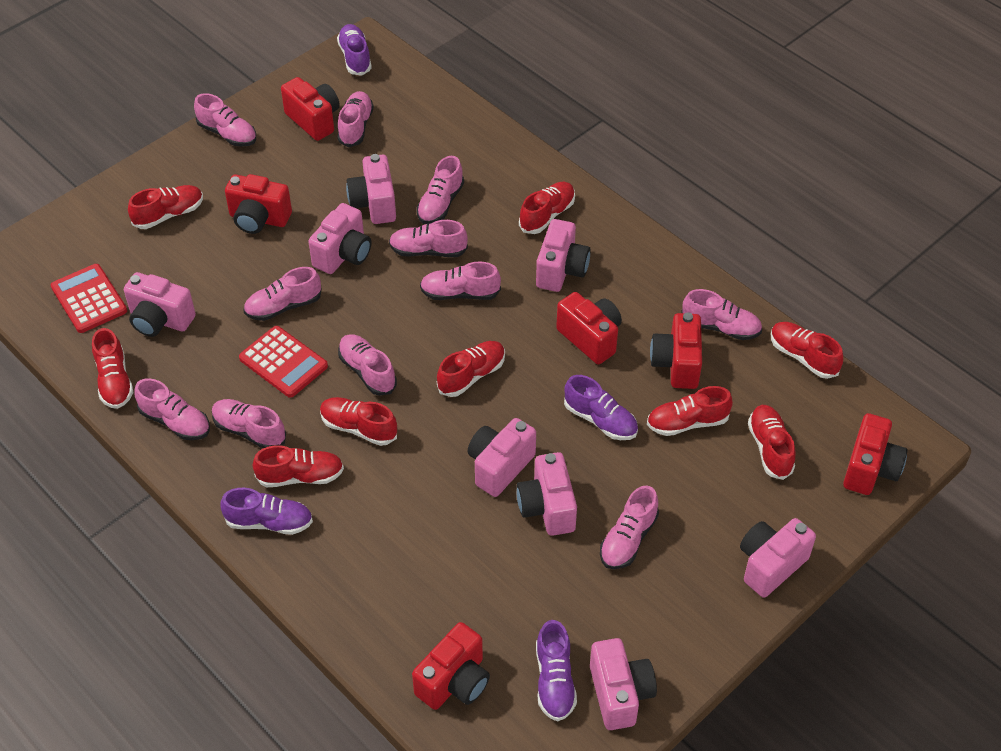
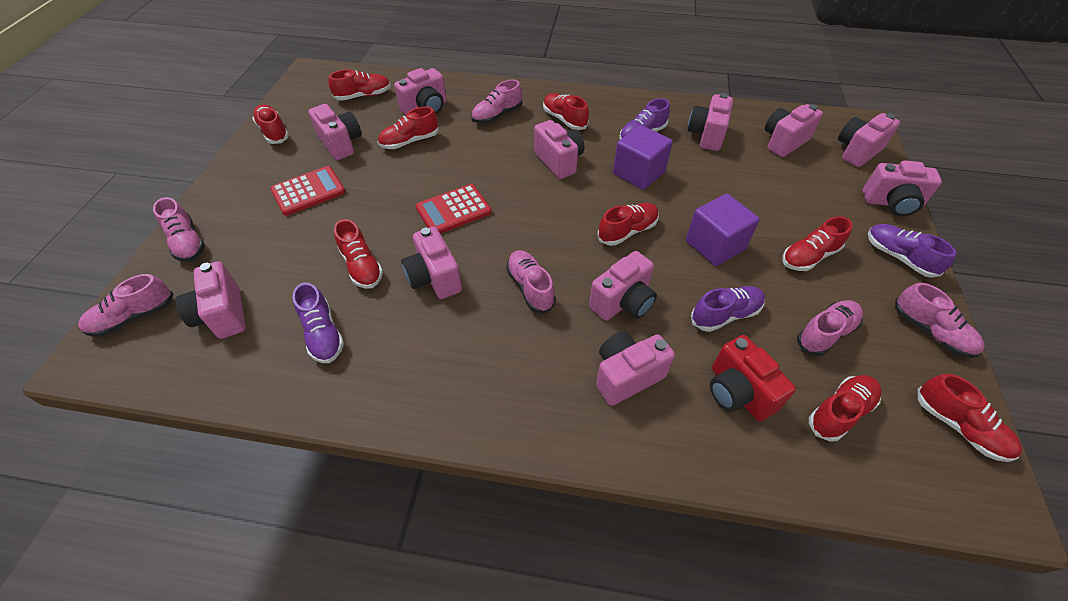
pink camera: [124,272,196,337] [308,203,371,274] [346,154,396,224] [468,418,536,497] [516,452,577,536] [536,219,591,292] [590,638,657,730] [740,518,816,598] = 8 -> [175,261,246,339] [308,104,361,160] [394,68,447,115] [401,227,462,299] [534,120,584,179] [589,251,657,321] [596,332,675,406] [688,93,733,151] [765,104,823,157] [838,113,900,167] [863,160,942,216] = 11
pink shoe: [135,378,210,440] [194,93,256,147] [212,399,286,448] [243,267,322,321] [337,91,374,147] [338,334,397,396] [389,220,468,257] [417,156,464,224] [420,261,501,300] [600,486,659,569] [681,289,762,340] = 11 -> [78,274,173,337] [153,197,205,262] [471,79,522,123] [506,250,556,313] [797,300,863,356] [895,283,985,358] = 6
purple cube: none = 0 -> [613,125,673,190] [686,194,760,266] = 2
red camera: [225,174,292,234] [281,77,340,141] [412,622,490,710] [556,292,622,364] [650,312,702,389] [843,413,908,495] = 6 -> [710,335,796,421] = 1

